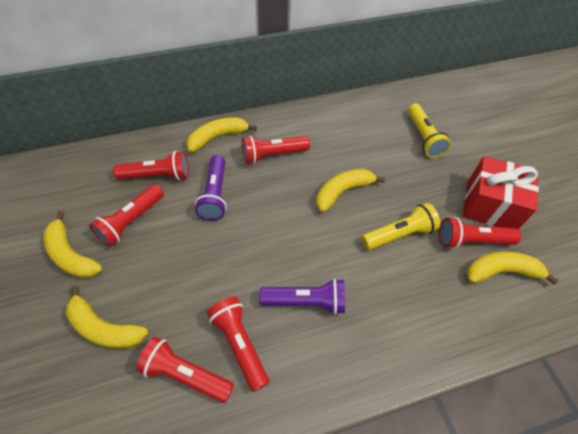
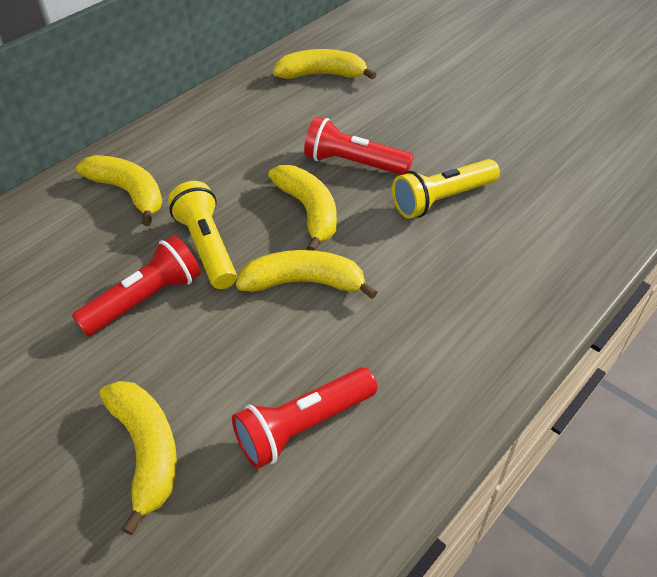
purple flashlight: [195,155,226,221] [259,278,345,315] = 2 -> none = 0
red flashlight: [89,184,164,247] [113,151,189,180] [136,337,234,403] [207,297,269,392] [242,136,310,164] [439,217,521,249] = 6 -> [72,235,201,336] [232,367,378,469] [304,117,413,175] = 3
red gift: [463,156,539,229] = 1 -> none = 0

